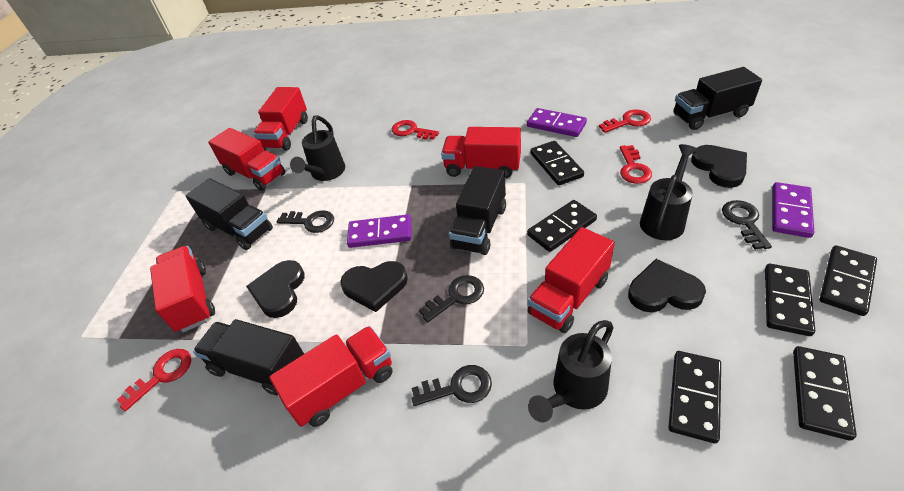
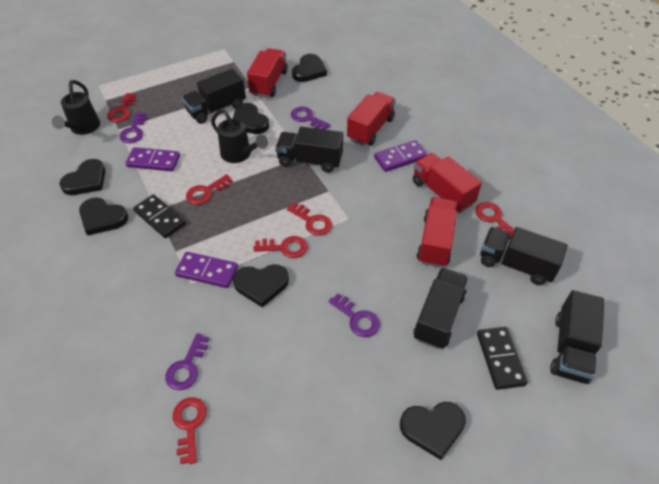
black domino: [527,200,597,252] [531,141,584,185] [668,351,721,444] [765,264,815,336] [793,346,857,441] [820,246,877,316] = 6 -> [133,194,186,238] [477,327,528,390] = 2
black heart: [246,260,304,318] [340,261,408,312] [628,259,706,312] [691,145,747,188] = 4 -> [59,159,105,195] [79,198,128,236] [233,103,269,134] [233,264,289,308] [292,54,327,82] [400,402,466,460] = 6
black key: [277,210,334,233] [412,365,492,406] [419,275,484,322] [722,200,772,250] = 4 -> none = 0
black truck: [186,178,273,250] [193,319,304,395] [449,166,506,255] [674,67,762,130] = 4 -> [182,69,246,124] [275,127,343,173] [414,267,468,349] [480,227,568,285] [550,290,604,384] = 5
black watering can: [290,115,345,181] [528,320,614,422] [640,144,698,240] = 3 -> [52,80,100,135] [211,109,268,163] = 2
purple key: none = 0 -> [119,112,146,143] [165,333,209,390] [291,107,331,130] [329,294,380,337] = 4
red key: [117,349,191,411] [392,120,439,140] [599,110,651,133] [620,145,652,184] = 4 -> [107,93,136,122] [173,397,207,464] [186,174,233,205] [253,236,308,258] [287,203,332,236] [475,202,514,239] = 6
red truck: [150,246,215,332] [208,128,286,191] [253,87,308,151] [269,326,393,427] [441,127,521,178] [528,227,615,333] = 6 -> [247,48,288,98] [347,92,396,146] [413,153,482,213] [417,197,457,268] = 4

